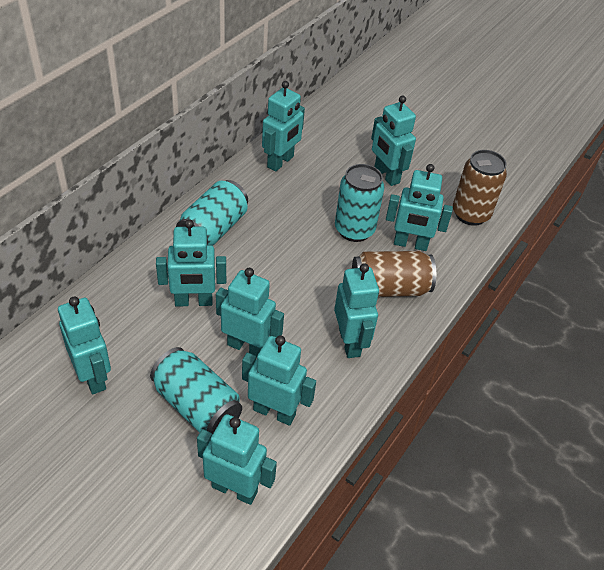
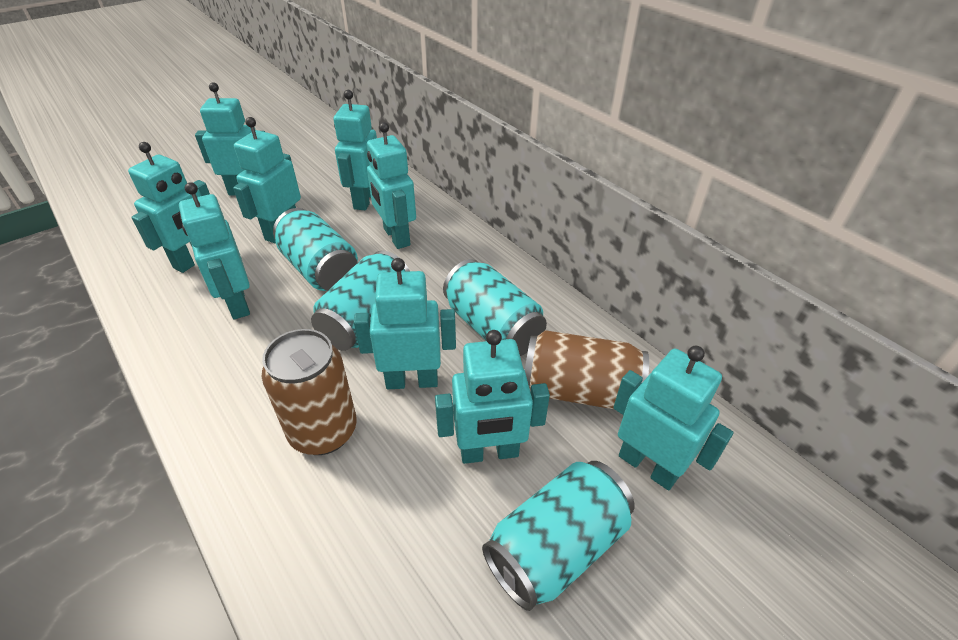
turquoise can: [150,347,242,435] [176,180,248,246] [335,164,384,242] = 3 -> [273,208,358,291] [311,250,410,351] [443,259,547,356] [482,461,635,611] = 4

